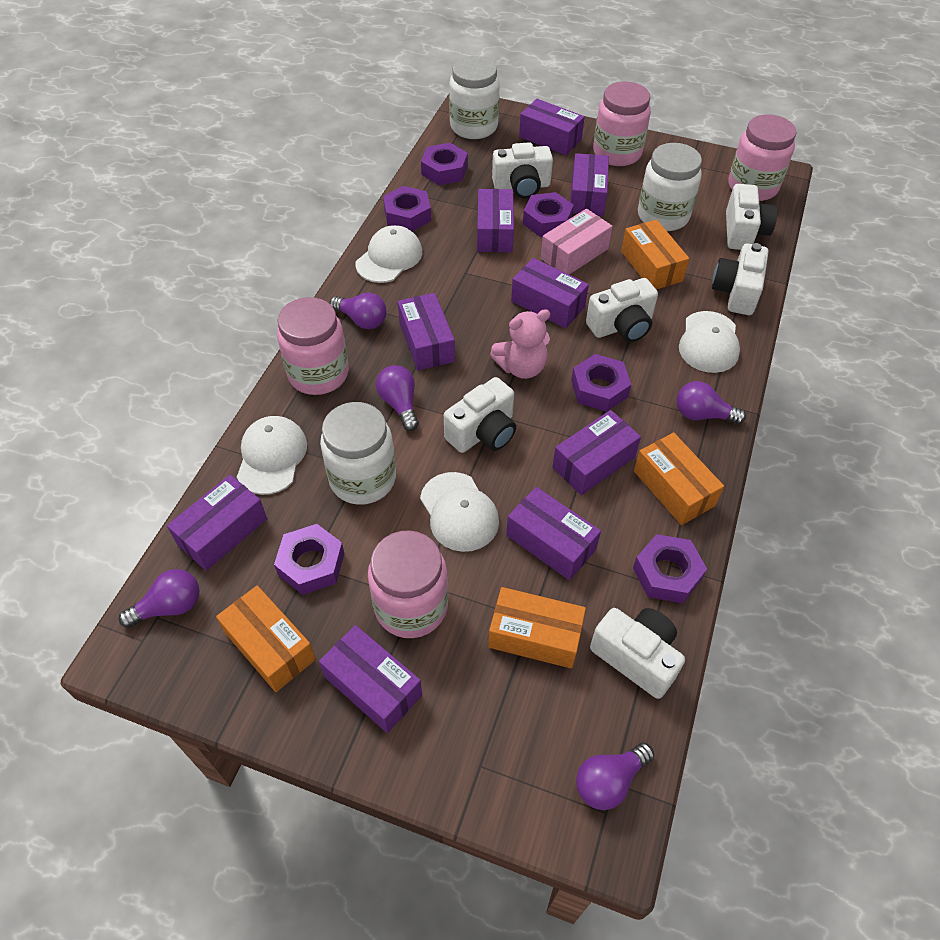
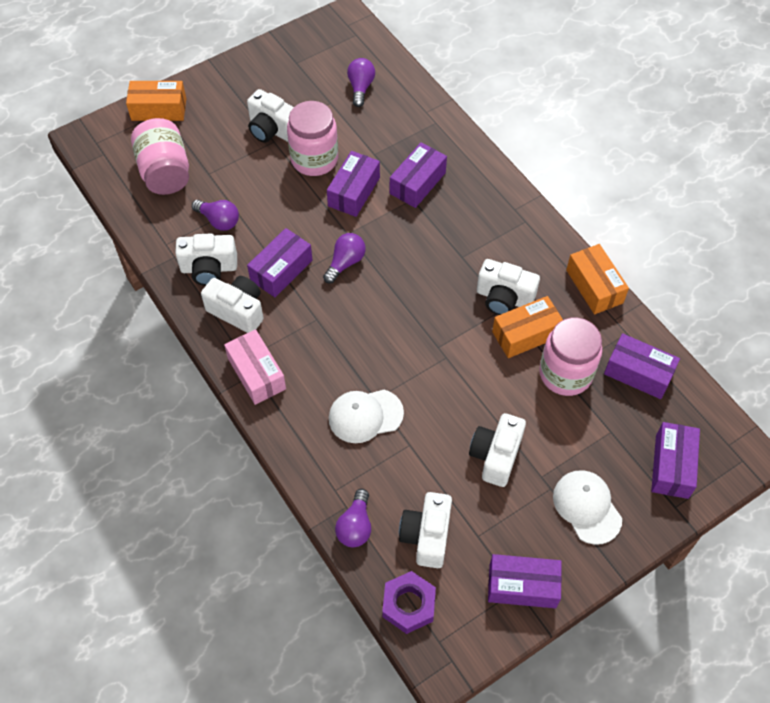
orange box: [216,585,316,692] [488,587,586,669] [621,219,689,290] [634,432,724,525] = 4 -> [126,81,186,121] [492,296,563,358] [566,244,629,314] = 3
pink jar: [277,297,349,395] [368,530,448,638] [593,81,651,166] [729,114,796,201] = 4 -> [131,118,189,195] [287,101,338,176] [539,318,602,396] = 3
pink teddy bear: [490,309,550,379] = 1 -> none = 0
purple box: [167,475,267,571] [319,625,422,733] [398,293,455,371] [477,189,514,252] [506,487,601,580] [511,258,589,328] [519,99,585,155] [552,410,641,495] [570,153,609,216] = 9 -> [247,228,312,297] [327,151,380,217] [390,142,447,208] [488,554,562,608] [604,333,680,399] [651,422,700,499] = 6
purple light bulb: [119,569,199,628] [330,292,387,329] [376,365,419,431] [576,743,654,810] [677,381,746,424] = 5 -> [192,200,239,231] [323,233,366,283] [335,489,371,547] [347,58,375,107] = 4
purple nut: [274,524,344,595] [383,186,431,231] [421,143,468,185] [523,192,574,237] [571,354,631,412] [633,534,707,603] = 6 -> [382,571,436,634] = 1
white cap: [237,416,307,495] [355,225,422,283] [420,472,499,552] [679,311,740,373] = 4 -> [329,390,404,443] [553,470,622,545] = 2
white jar: [320,402,396,505] [449,56,500,139] [638,143,702,231] = 3 -> none = 0

